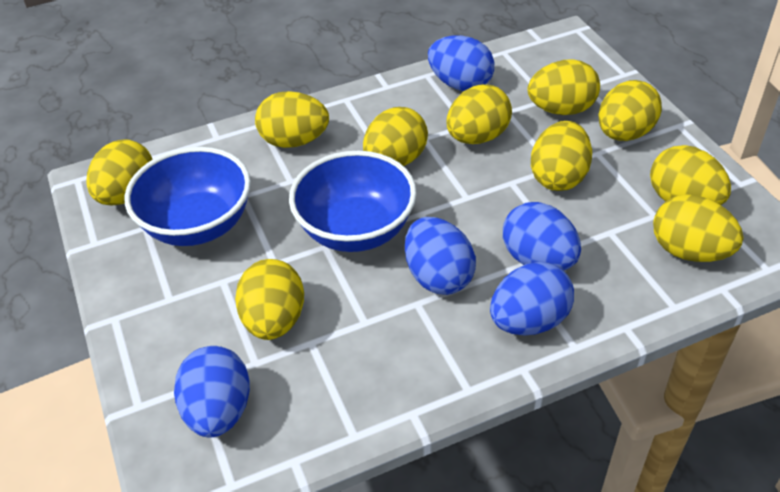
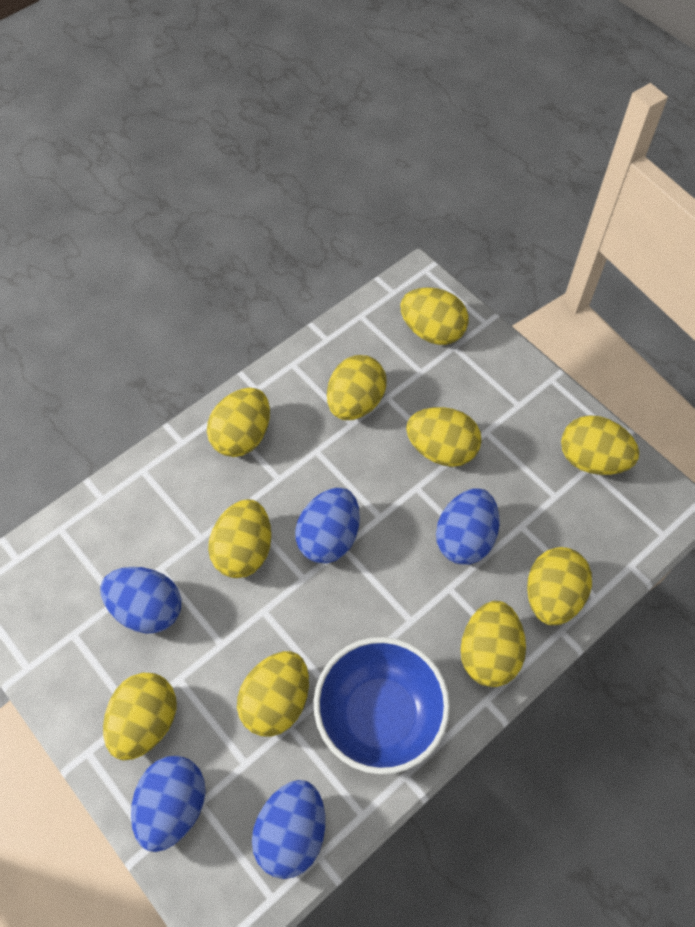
blue bowl: [125,147,251,246] [289,151,417,252] = 2 -> [314,637,450,775] = 1

